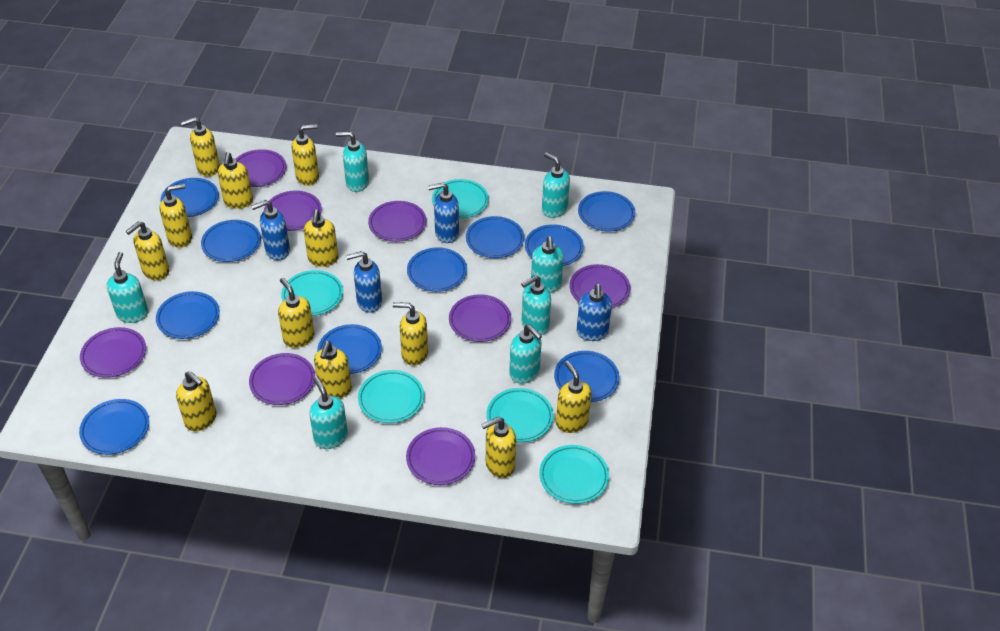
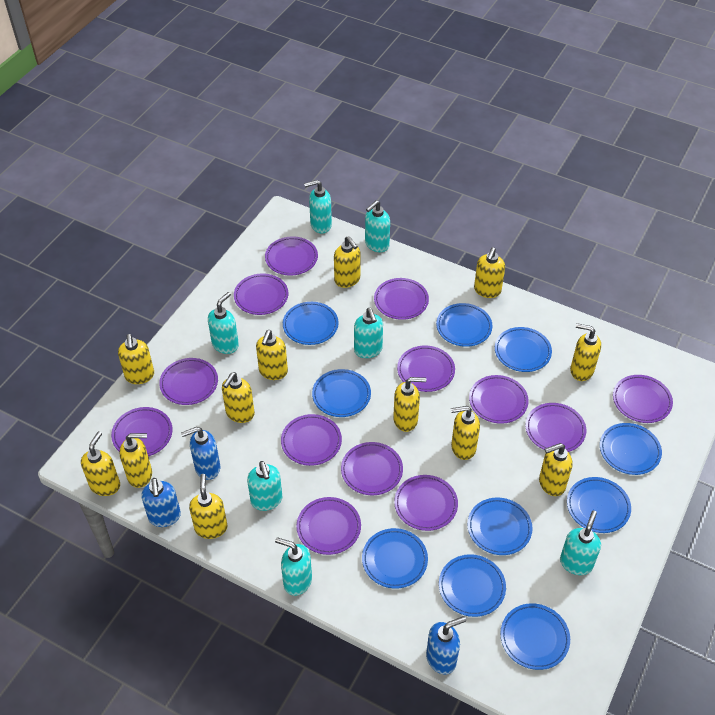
blue soap dispenser: [251,200,290,260] [346,251,382,313] [428,183,459,243] [576,284,612,341] = 4 -> [141,478,181,527] [181,427,220,480] [426,616,466,674] = 3
purple plate: [80,327,146,378] [236,149,286,187] [249,353,315,405] [264,191,322,231] [368,201,426,242] [406,427,475,485] [449,294,511,342] [569,264,630,308] = 8 -> [111,407,173,456] [159,358,218,405] [234,273,288,315] [265,236,318,275] [281,414,342,466] [296,497,361,555] [341,442,403,495] [374,278,429,320] [394,475,458,531] [397,346,455,392] [469,375,529,424] [525,403,586,452] [613,375,673,423] = 13
turquoise plate: [281,270,343,316] [358,370,424,423] [432,179,489,219] [486,388,554,442] [539,445,609,504] = 5 -> none = 0

